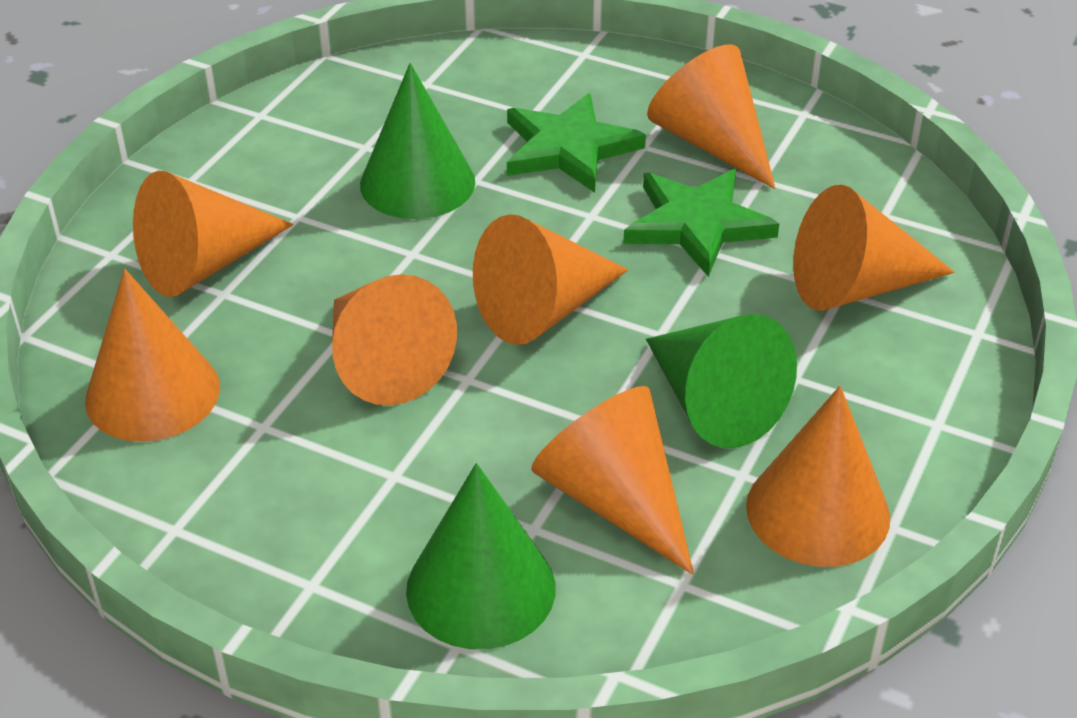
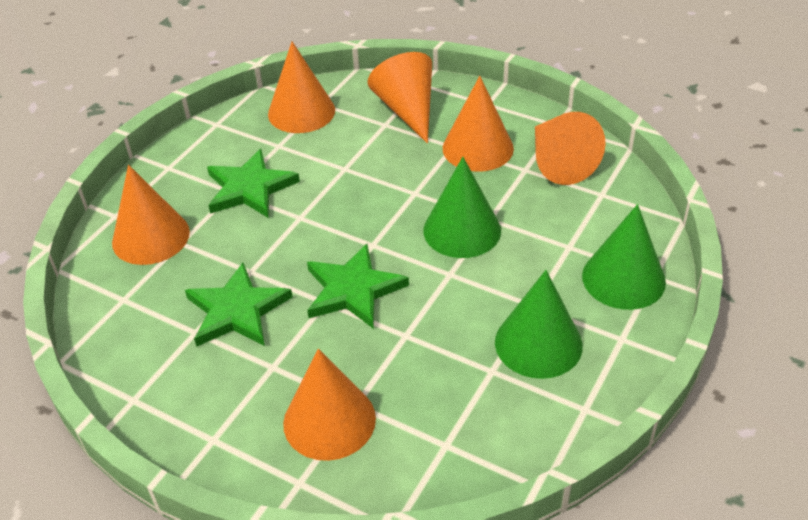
green star: [507,93,646,193] [623,170,779,277] = 2 -> [185,263,293,347] [207,149,300,218] [307,244,409,329] = 3
orange cone: [85,269,220,442] [133,171,294,297] [332,274,457,406] [473,214,628,345] [531,386,694,575] [647,44,776,189] [746,386,890,567] [793,185,955,311] = 8 -> [112,165,190,265] [268,42,335,133] [283,349,376,461] [368,52,432,143] [443,76,514,172] [535,112,606,185] = 6

